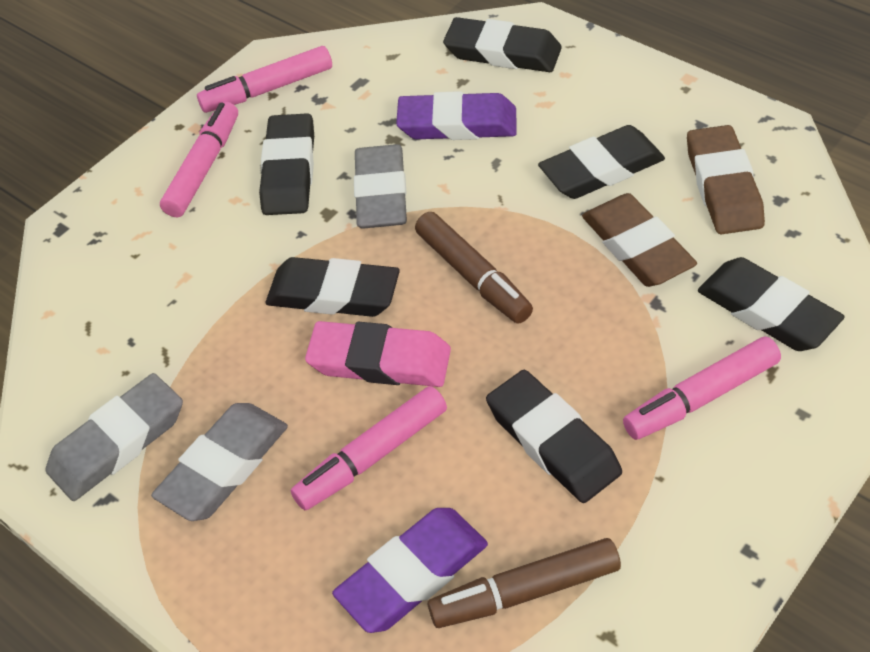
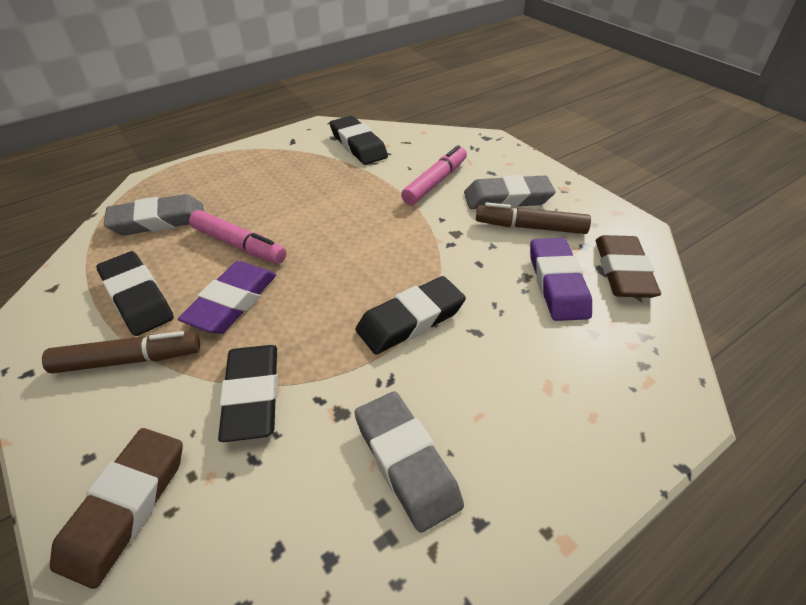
black eraser: [259,113,314,215] [266,257,400,317] [443,17,562,72] [486,370,622,503] [538,125,665,199] [698,257,845,351] = 6 -> [96,251,174,336] [218,345,278,442] [330,116,388,165] [355,276,466,354] = 4
pink eraser: [305,321,451,387] = 1 -> none = 0
pink marker: [160,102,238,217] [197,46,332,113] [291,386,447,510] [623,336,781,440] = 4 -> [189,210,287,264] [401,145,467,205] = 2

